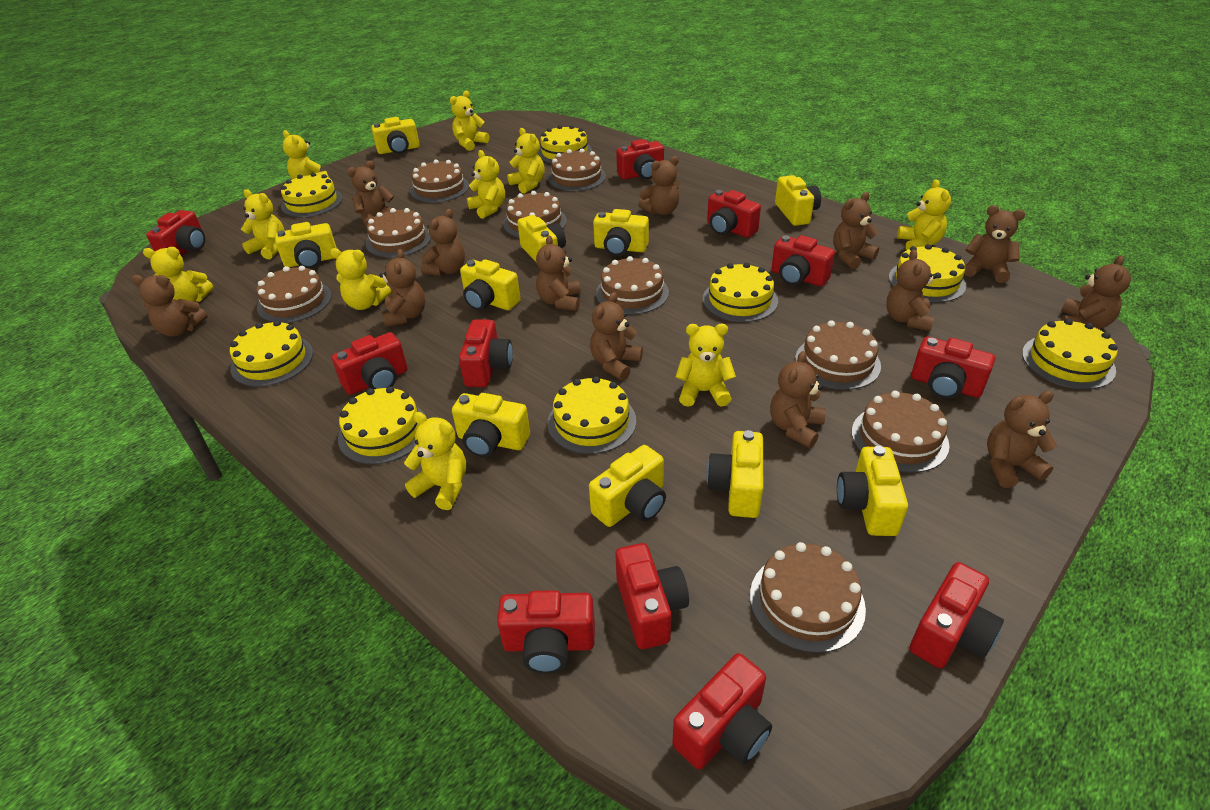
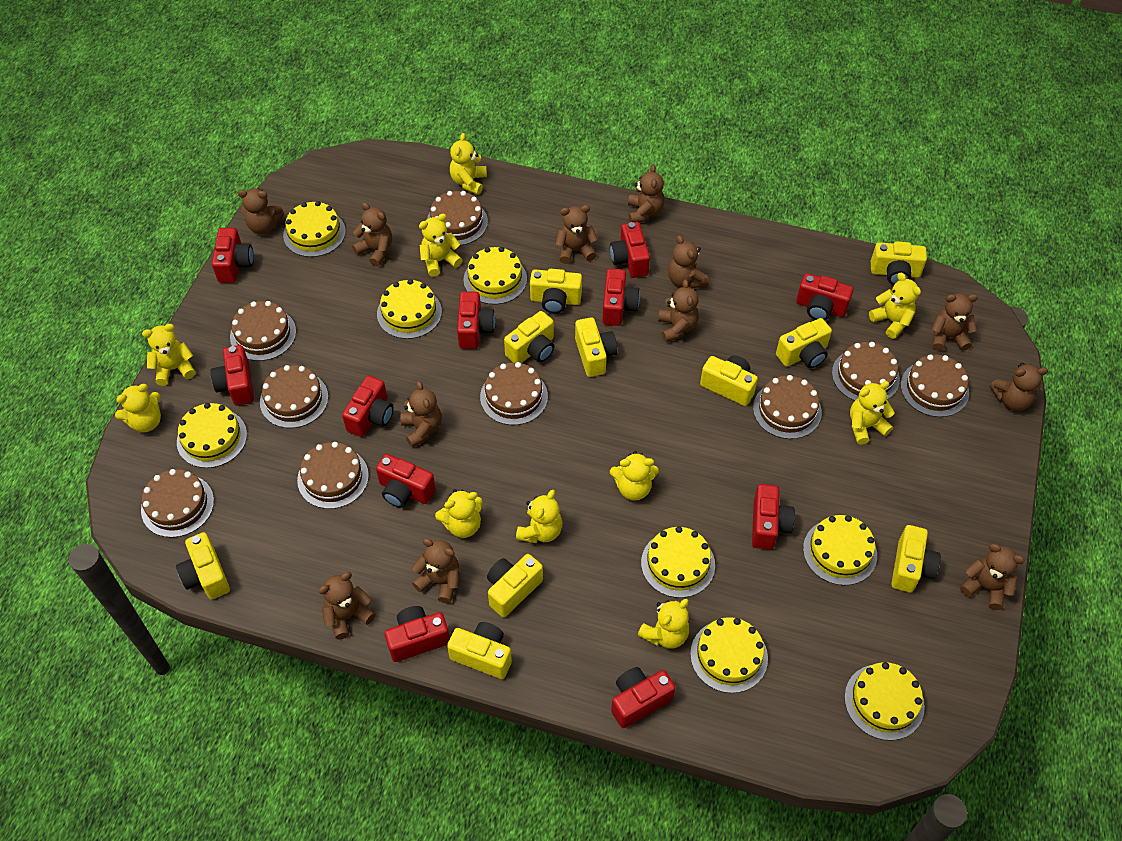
brown teddy bear: [132,275,208,337] [347,161,394,227] [380,249,425,327] [421,209,465,276] [536,235,581,311] [590,292,643,381] [638,156,680,215] [770,351,826,448] [833,192,879,269] [886,250,937,331] [964,205,1025,283] [987,391,1057,488] [1060,255,1131,329] = 13 -> [238,188,284,234] [319,572,375,639] [352,202,392,267] [400,381,442,448] [412,538,459,603] [555,205,598,264] [628,164,665,222] [658,279,699,342] [668,235,709,289] [931,293,978,351] [960,544,1025,610] [990,363,1048,411] = 12

